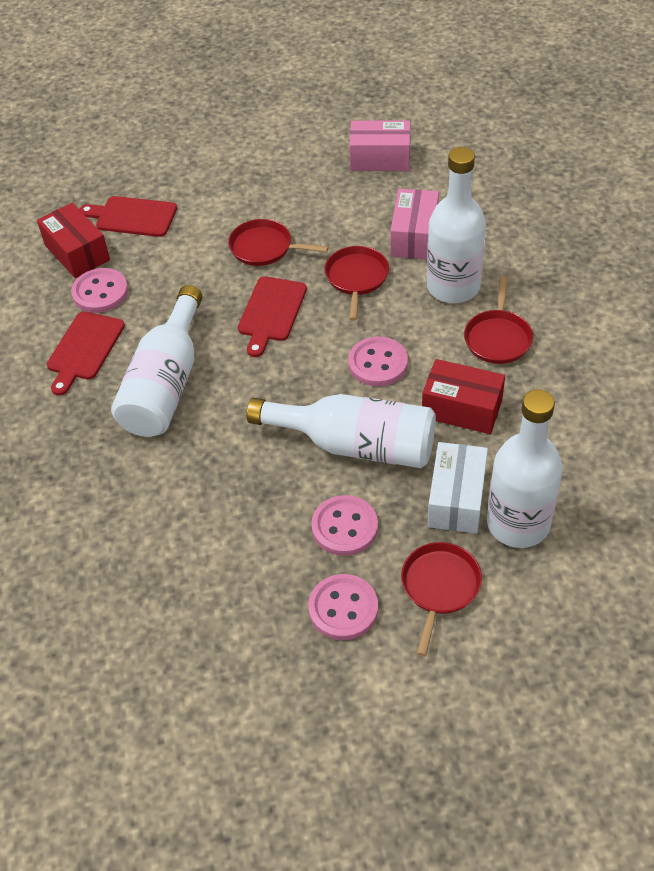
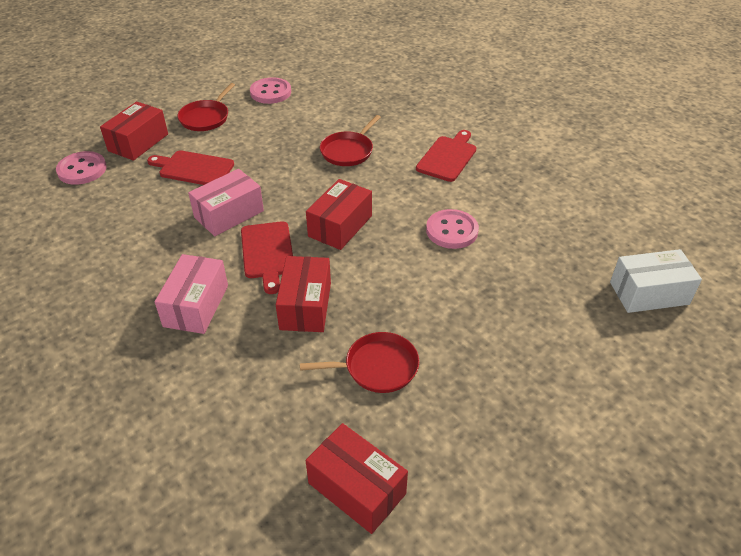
pink button: [71,268,128,313] [308,574,378,640] [311,495,378,556] [348,336,408,386] = 4 -> [56,151,107,185] [250,77,291,104] [426,209,479,249] = 3
red box: [37,203,110,278] [422,359,505,434] = 2 -> [100,102,168,161] [276,256,331,332] [305,423,408,534] [306,179,372,250] = 4
red pan: [228,219,328,266] [325,246,389,321] [401,542,482,656] [464,276,533,364] = 4 -> [177,83,235,131] [300,332,419,393] [320,115,381,166] = 3
white bottle: [111,285,202,437] [247,394,436,468] [427,147,486,303] [487,389,562,548] = 4 -> none = 0

